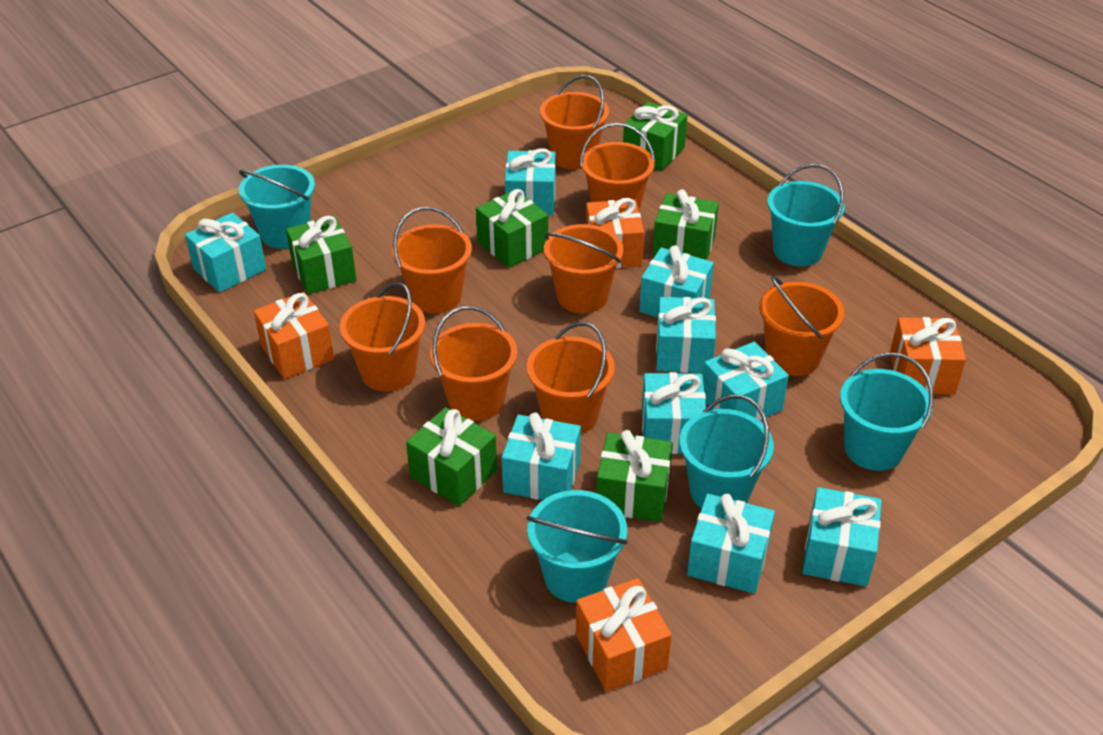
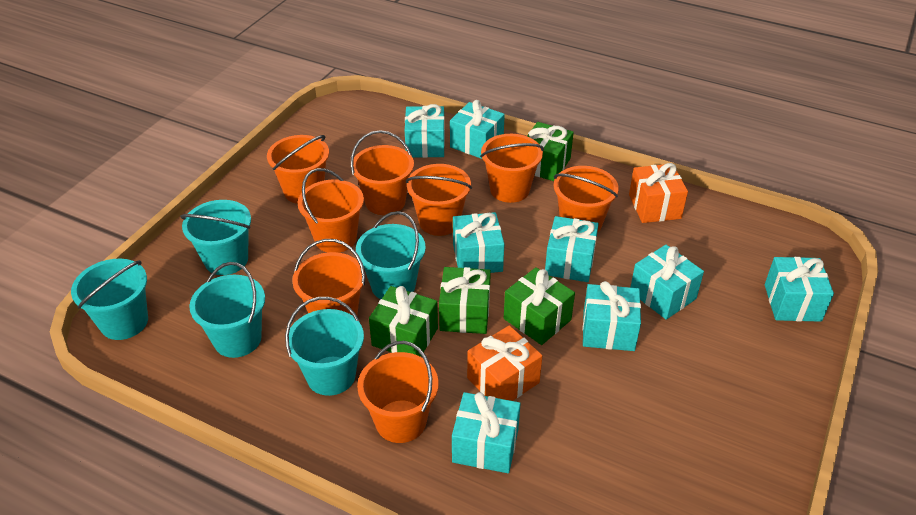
green gift: [286,215,356,294] [406,407,497,506] [476,189,548,268] [596,430,673,522] [623,102,687,171] [652,189,719,260] = 6 -> [369,286,438,357] [439,267,491,334] [504,267,575,345] [527,122,574,181] = 4
orange gift: [254,292,334,379] [576,578,672,692] [586,198,644,269] [890,317,966,395] = 4 -> [467,325,542,401] [629,163,688,223] = 2
turquoise gift: [185,212,266,293] [502,413,581,500] [505,148,555,215] [639,245,714,317] [642,372,706,454] [656,297,716,373] [687,494,775,594] [703,342,789,421] [802,487,882,587] = 9 -> [405,104,445,158] [450,100,505,159] [452,392,520,473] [453,212,504,273] [545,216,599,282] [583,281,641,351] [630,245,704,320] [765,257,834,322] = 8

